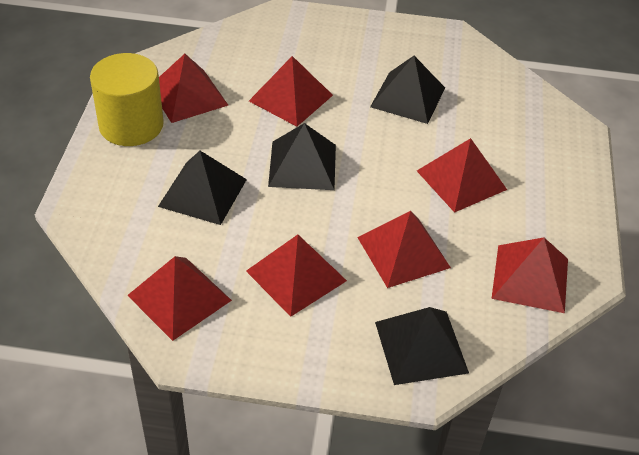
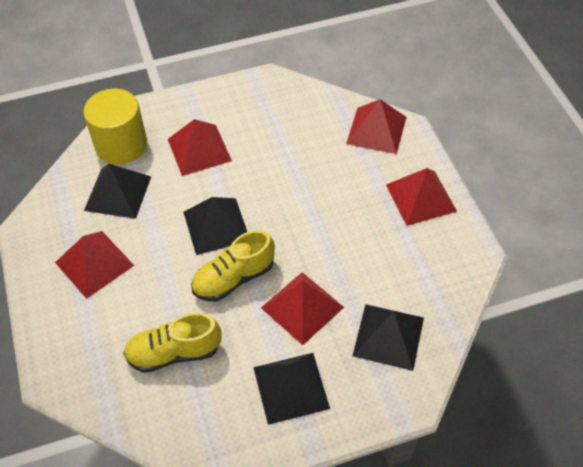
red pyramid: [127,256,232,341] [159,54,228,123] [246,235,347,317] [249,56,333,127] [357,211,451,288] [417,138,507,213] [491,237,568,313] = 7 -> [55,231,134,299] [168,119,232,176] [261,272,344,345] [346,99,406,154] [386,168,457,226] = 5
yellow shoe: none = 0 -> [123,312,221,373] [191,230,275,301] = 2

